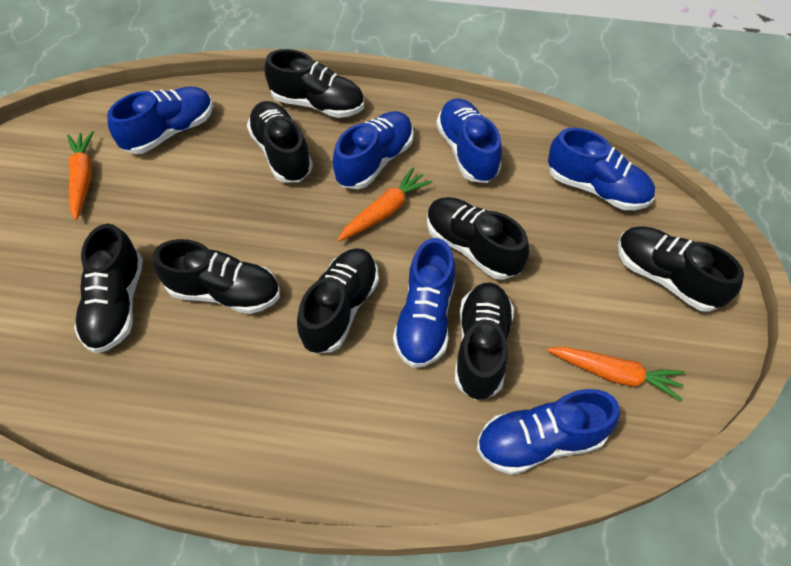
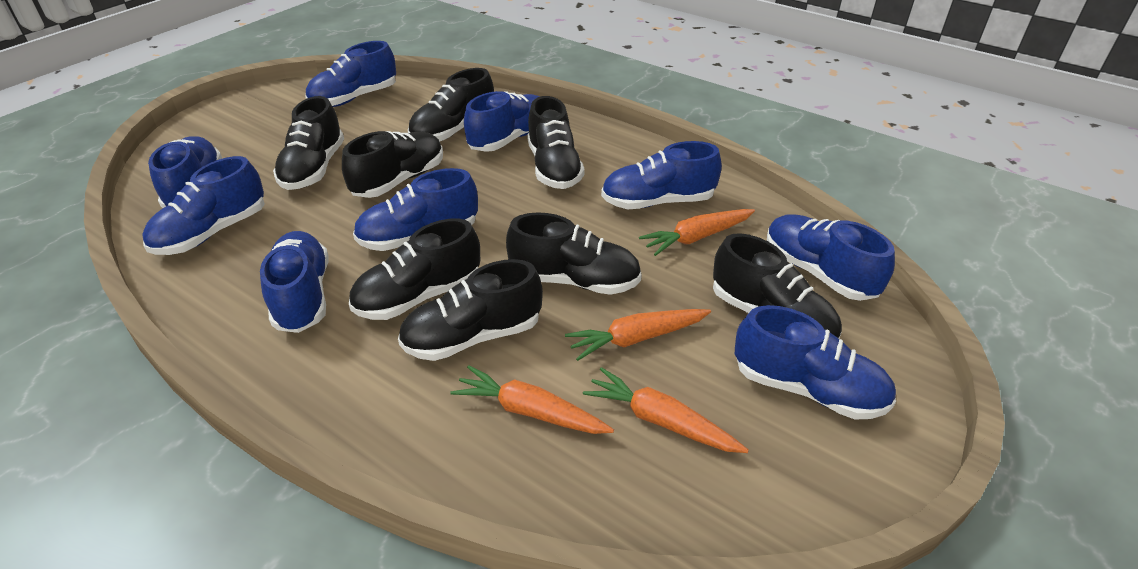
blue shoe: [107,86,213,154] [333,111,414,189] [393,238,455,368] [436,98,502,183] [477,389,620,475] [548,128,655,210] = 6 -> [142,156,265,255] [148,136,222,208] [260,231,329,333] [305,41,396,107] [353,168,478,251] [464,91,540,152] [601,141,722,209] [735,305,896,419] [767,214,895,301] = 9
orange carrot: [67,131,94,220] [338,167,432,241] [547,347,685,401] = 3 -> [450,366,614,434] [565,309,711,361] [583,367,749,453] [639,209,755,256] = 4

